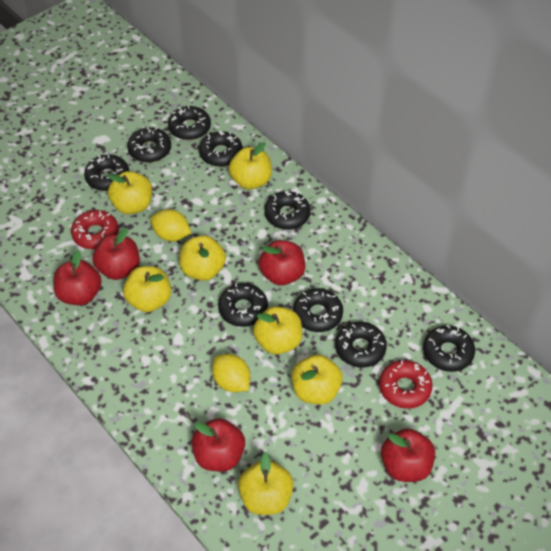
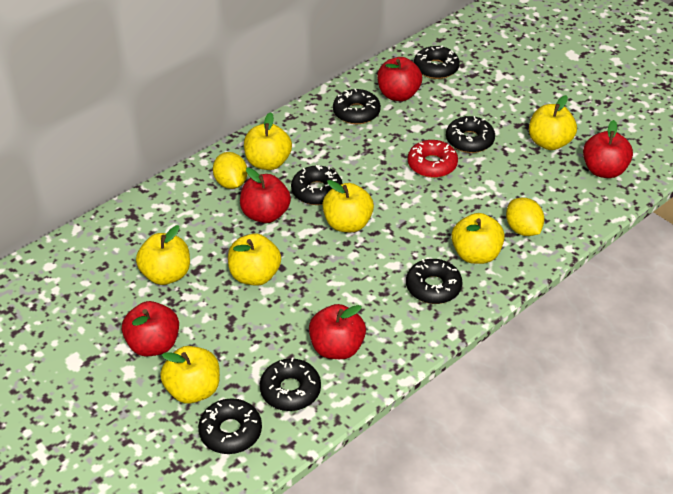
black donut: [84,155,129,191] [127,127,171,163] [168,106,211,140] [199,131,243,167] [218,283,268,327] [264,191,311,230] [293,288,343,332] [335,322,387,368] [423,325,475,372] = 9 -> [198,398,262,454] [260,357,321,411] [291,165,343,205] [333,89,381,124] [406,259,462,304] [414,45,460,79] [446,116,495,153] = 7
red donut: [71,210,119,249] [379,360,433,409] = 2 -> [408,140,458,178] = 1

